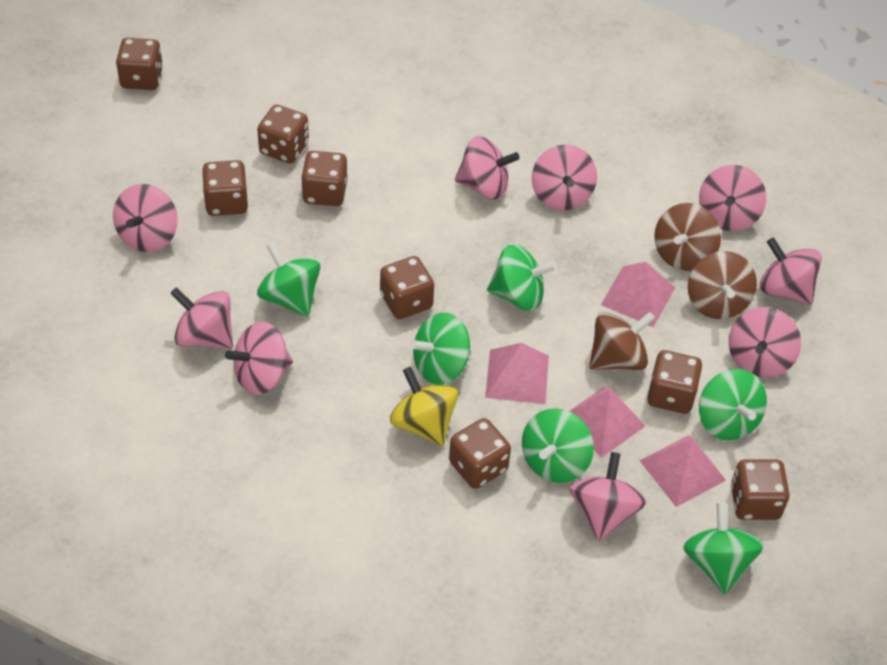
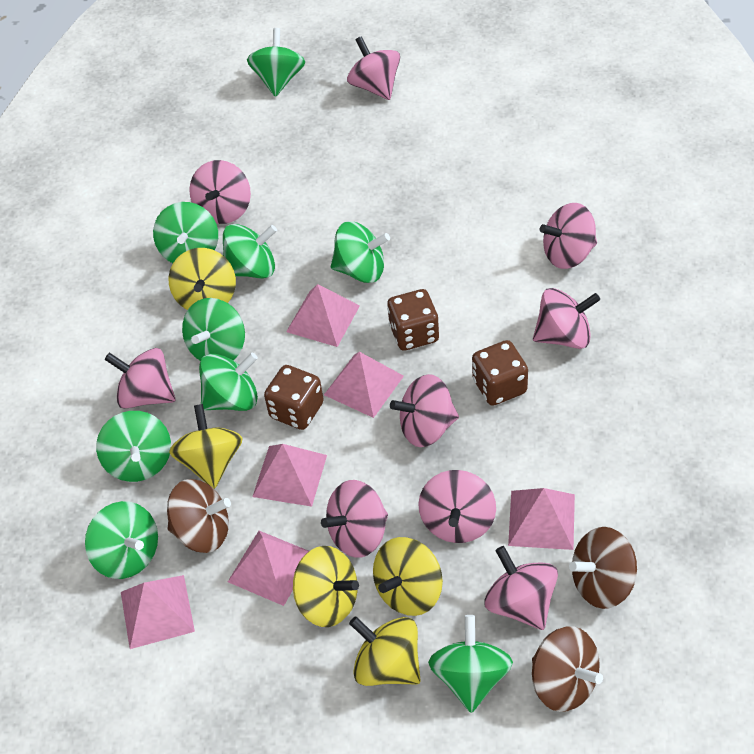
brown dice: [116,38,163,90] [202,160,248,216] [257,105,309,164] [301,151,347,206] [380,256,434,319] [449,418,511,489] [647,350,702,414] [731,459,790,520] = 8 -> [264,365,324,430] [387,289,439,351] [472,340,528,406] = 3
green spinning top: [257,243,321,317] [410,313,471,385] [487,244,557,311] [522,408,594,483] [683,502,764,594] [699,369,767,440] = 6 -> [85,501,158,579] [96,411,171,482] [153,202,218,263] [182,298,245,361] [199,353,258,411] [223,224,277,279] [247,28,305,97] [331,221,390,283] [428,615,513,713] = 9
pink pyramid: [485,343,549,404] [569,387,646,458] [601,262,675,327] [639,435,726,507] = 4 -> [121,575,195,649] [228,531,309,606] [252,444,327,507] [286,284,360,347] [324,352,404,418] [508,488,575,550] = 6
yellow spinning top: [390,367,459,446] = 1 -> [169,248,236,310] [169,404,243,489] [293,546,359,627] [349,616,421,686] [373,537,443,616] = 5

